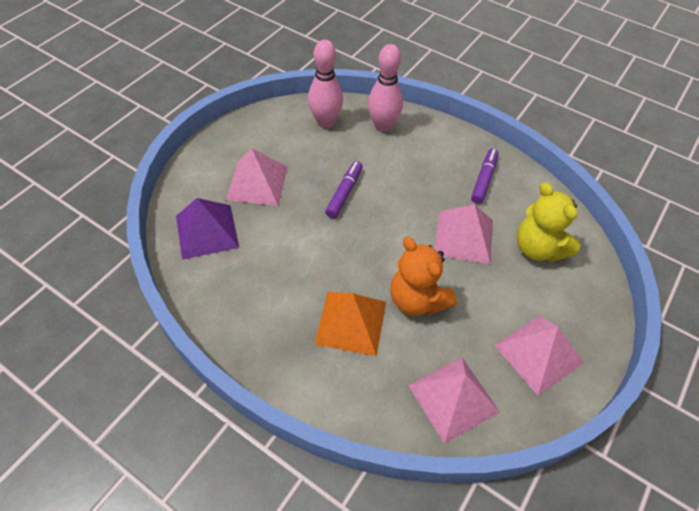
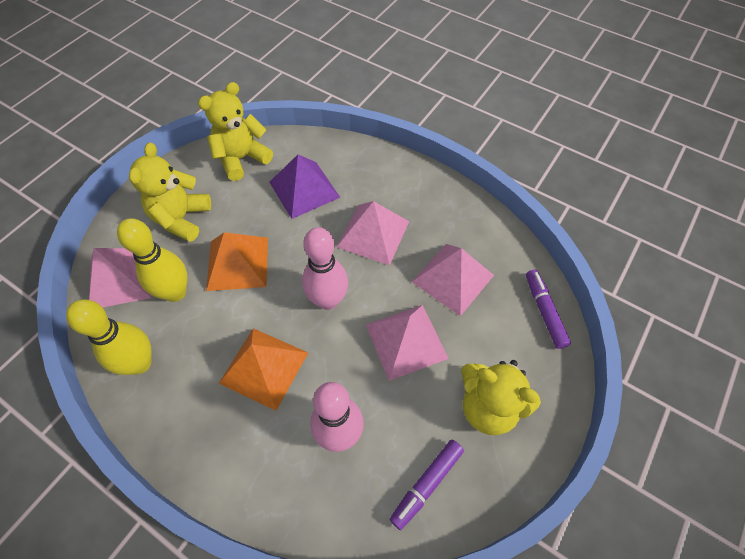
orange pyramid: [315,292,386,356] = 1 -> [206,232,268,291] [219,328,308,411] = 2
orange teddy bear: [390,237,457,316] = 1 -> none = 0
yellow bowling pin: none = 0 -> [66,300,152,375] [117,218,187,302] = 2
yellow teddy bear: [517,182,581,262] = 1 -> [129,143,211,242] [198,82,273,181] [461,360,541,435] = 3

